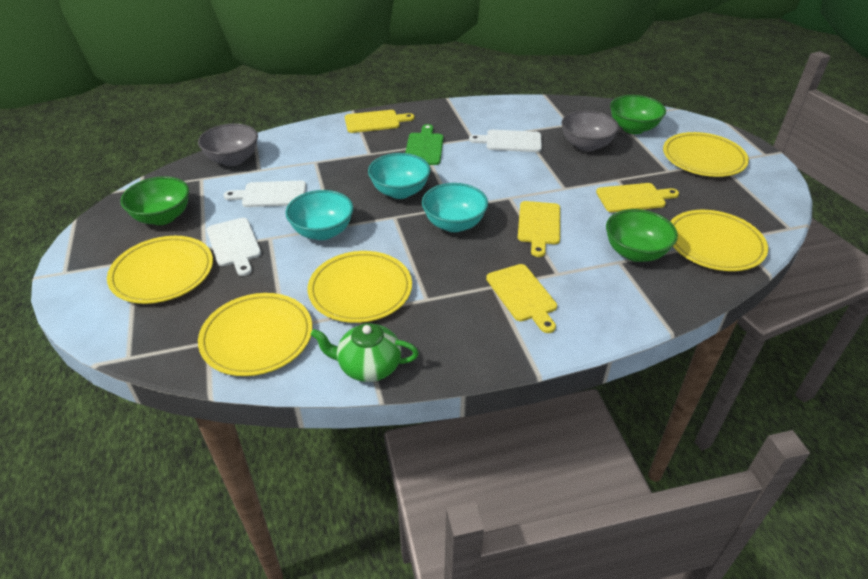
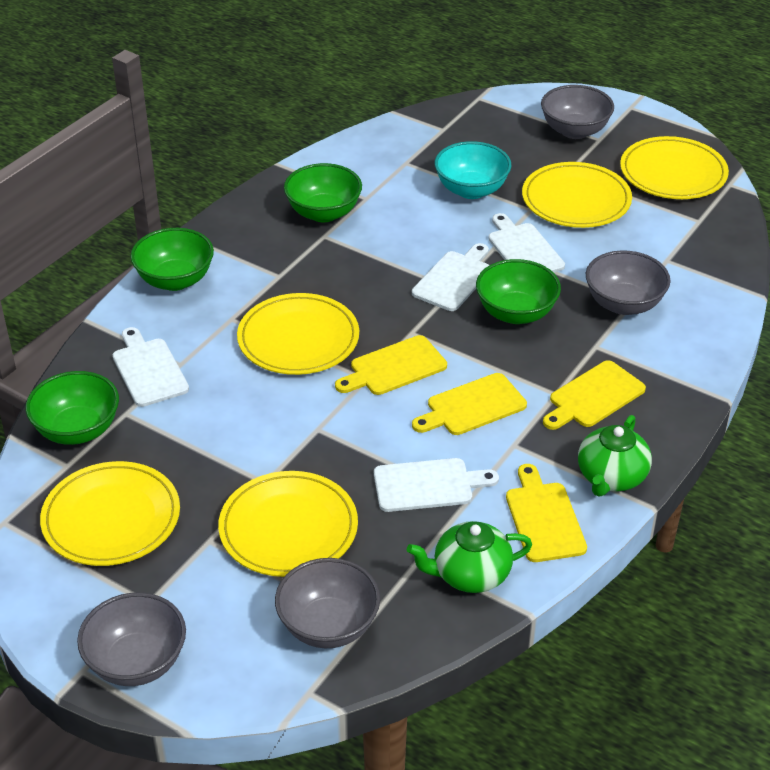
green bowl: [120,176,189,225] [606,209,678,262] [610,95,666,134] = 3 -> [26,371,119,445] [131,228,214,291] [284,163,362,222] [476,259,561,324] = 4
green cutting board: [405,124,443,165] = 1 -> none = 0
green teapot: [310,323,419,382] = 1 -> [407,521,532,593] [578,415,652,497] = 2
grey bowl: [198,123,258,166] [562,110,619,152] = 2 -> [77,592,186,686] [275,558,380,648] [541,85,614,139] [586,250,670,315] = 4
turquoise bowl: [285,190,353,240] [368,153,430,199] [422,183,488,232] = 3 -> [435,141,511,199] = 1
white cutting board: [207,218,261,276] [224,181,306,207] [469,130,542,152] = 3 -> [113,327,189,407] [374,458,499,512] [412,243,489,311] [489,213,565,273] = 4

